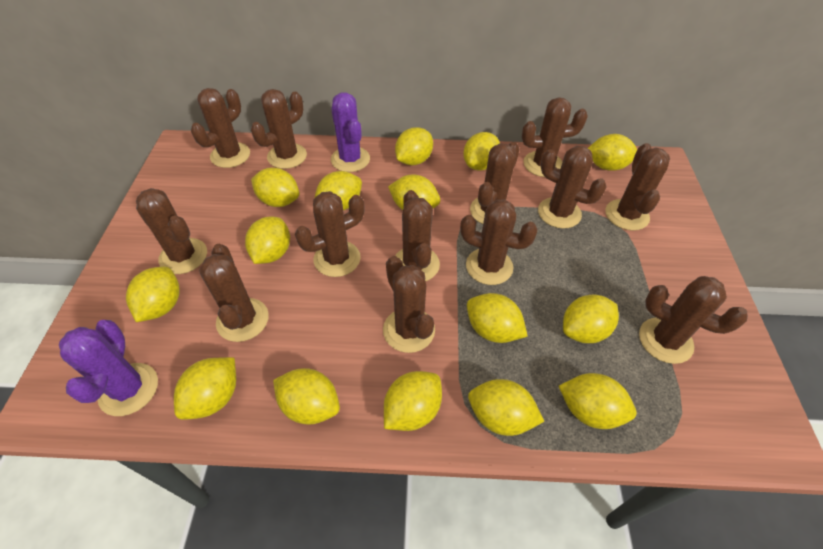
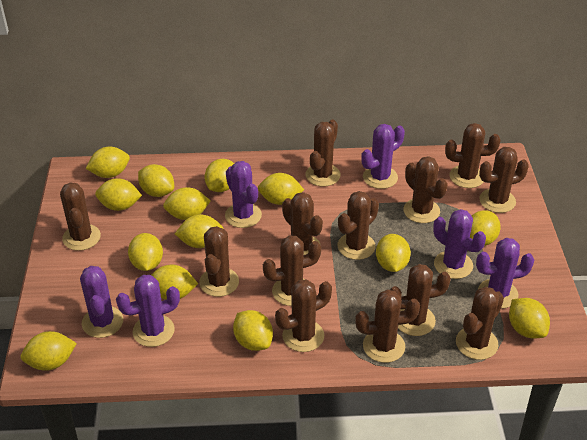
purple cactus: [59,320,158,416] [331,92,370,172] = 2 -> [80,266,123,338] [116,275,180,347] [225,161,262,228] [361,124,405,189] [433,209,486,279] [476,238,534,309] = 6
yellow lemon: [126,267,180,322] [174,357,236,420] [245,216,290,264] [251,168,299,207] [273,368,340,425] [315,171,362,210] [384,371,442,431] [388,174,440,210] [395,127,433,165] [463,132,500,171] [467,293,528,343] [468,379,544,436] [559,373,637,429] [563,294,619,343] [587,134,637,171] = 15 -> [21,331,77,371] [85,147,130,178] [95,178,142,211] [128,233,163,271] [138,164,174,197] [151,265,198,300] [163,187,211,220] [175,214,223,248] [204,159,234,192] [233,310,273,351] [258,173,304,205] [376,234,411,272] [470,210,501,246] [509,298,550,338] = 14

